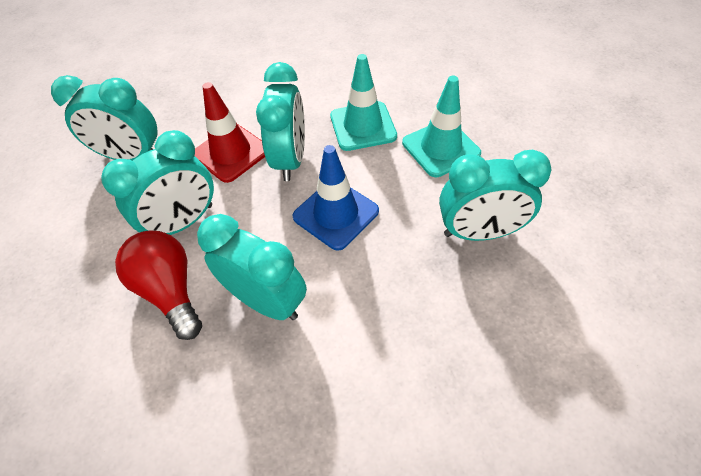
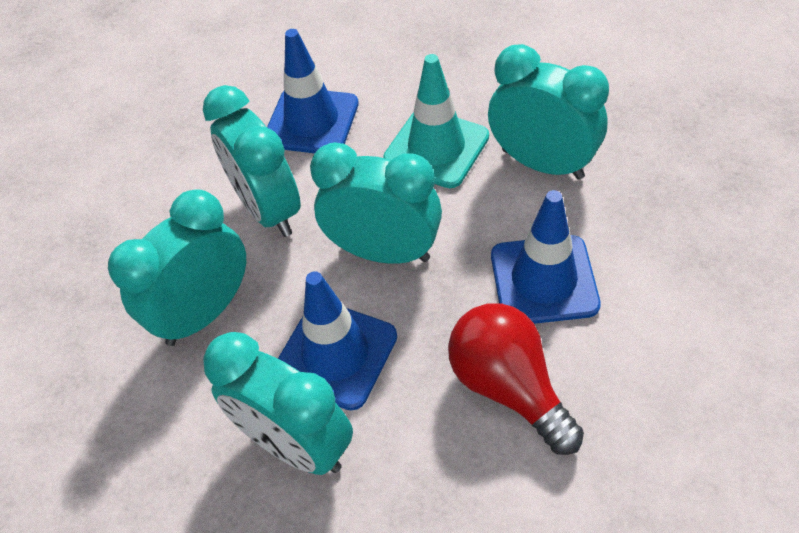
blue traffic cone: [292,145,379,251] = 1 -> [267,29,359,153] [278,271,397,411] [491,190,601,324] = 3
red traffic cone: [195,82,265,183] = 1 -> none = 0
turquoise traffic cone: [330,54,397,151] [402,76,481,177] = 2 -> [383,54,489,188] = 1

